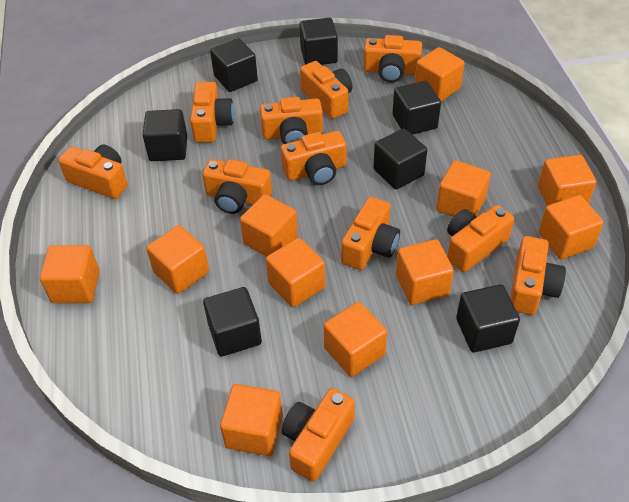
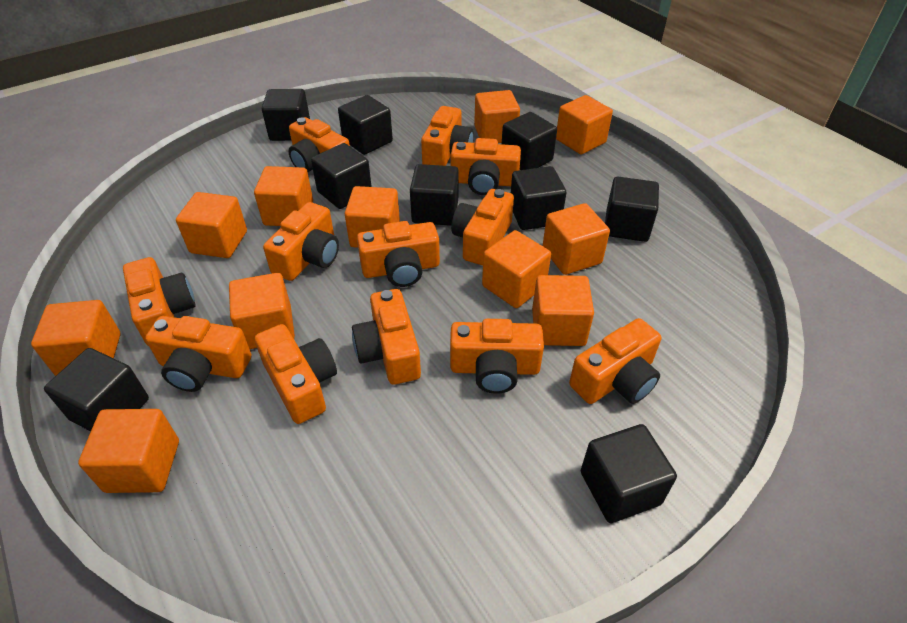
black cube: [143,109,187,161] [203,287,262,357] [210,38,258,92] [300,18,338,65] [373,128,427,190] [392,81,441,135] [456,284,520,352] = 7 -> [44,348,149,431] [262,89,310,141] [311,143,372,209] [338,95,393,155] [410,164,459,226] [502,112,557,170] [511,166,566,230] [581,424,677,523] [605,177,659,242] = 9
orange camera: [58,145,128,199] [190,82,234,143] [202,159,272,214] [260,97,323,144] [280,131,347,185] [282,388,355,482] [300,61,352,119] [341,197,400,270] [364,35,422,83] [447,205,514,272] [510,236,566,315] = 11 -> [123,257,195,346] [145,316,251,392] [255,324,337,424] [263,202,339,281] [289,117,350,172] [352,289,421,385] [357,221,440,287] [421,106,474,166] [450,319,544,394] [451,138,521,195] [451,189,514,265] [569,318,661,404] = 12

